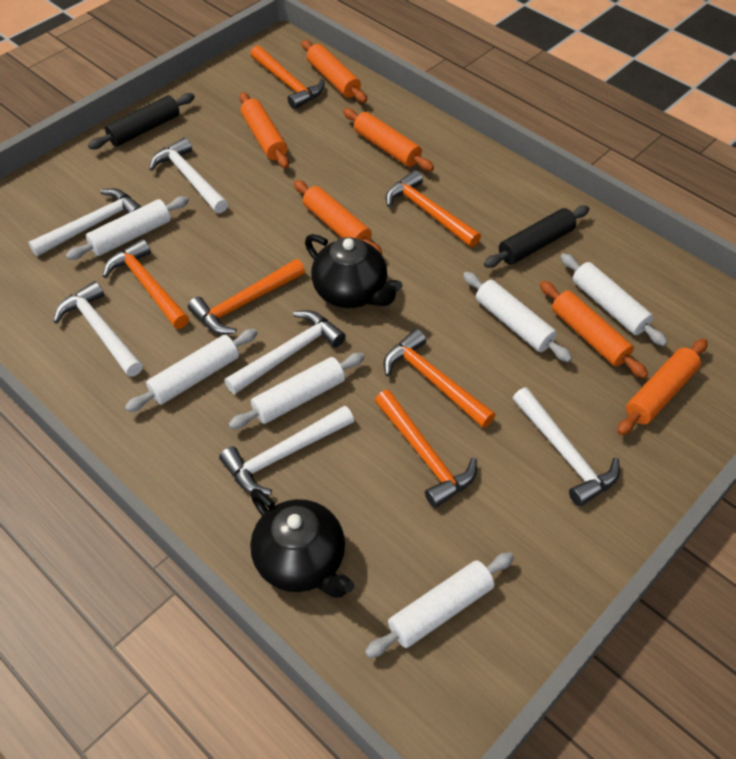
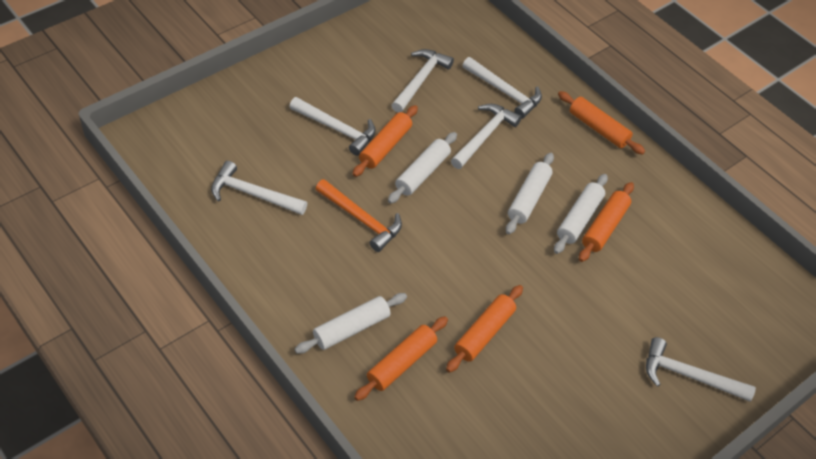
black rolling pin: [88,93,195,149] [484,206,589,268] = 2 -> none = 0
black teapot: [250,489,354,598] [305,234,402,308] = 2 -> none = 0
orange hammer: [103,239,189,329] [188,259,305,334] [250,45,324,109] [375,390,477,508] [384,329,495,428] [386,170,481,247] = 6 -> [316,179,402,252] = 1
orange rolling pin: [239,92,289,168] [294,180,382,255] [302,40,367,103] [343,108,434,171] [540,281,648,378] [617,339,708,435] = 6 -> [353,105,418,177] [354,316,448,401] [446,285,523,373] [558,91,645,155] [579,182,634,262] = 5
white rolling pin: [66,196,189,260] [125,329,258,412] [228,353,365,429] [365,552,514,658] [463,272,572,362] [561,253,668,346] = 6 -> [295,293,407,354] [388,132,457,204] [506,153,554,234] [554,174,608,254] = 4

